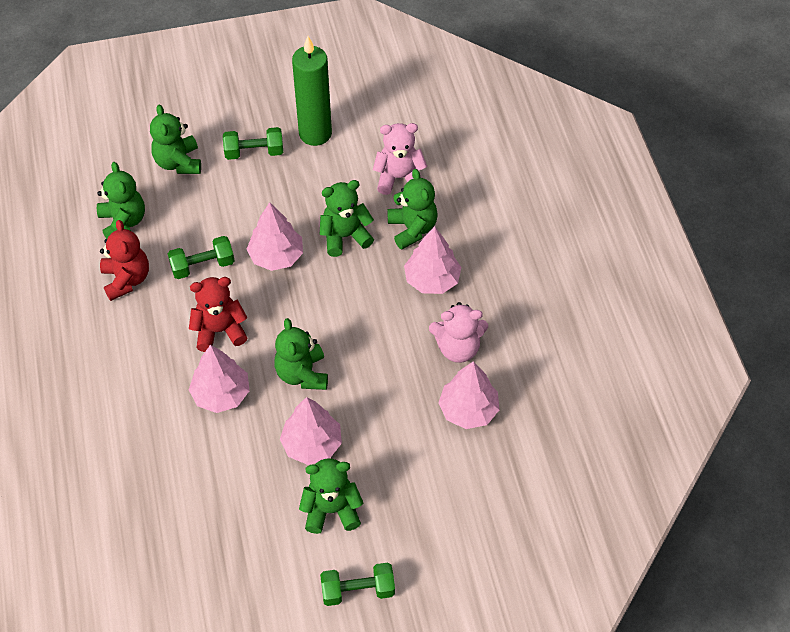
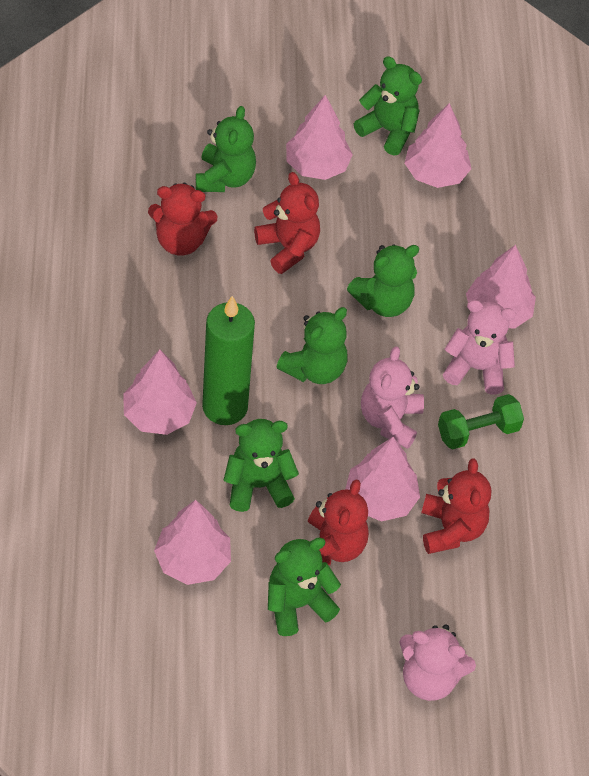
green dumbbell: [168,236,235,279] [223,127,283,160] [320,563,395,606] = 3 -> [438,394,524,449] = 1
pink teddy bear: [373,123,427,195] [429,302,488,363] = 2 -> [361,346,424,449] [399,624,476,701] [443,300,516,395] = 3
pink tree: [189,345,250,413] [247,202,303,271] [280,397,342,465] [404,226,462,294] [438,361,499,429] = 5 -> [123,350,197,435] [154,500,231,585] [286,95,353,180] [345,437,420,522] [404,103,471,188] [466,245,536,329] = 6
red teddy bear: [100,220,149,301] [189,277,247,352] = 2 -> [148,183,217,255] [254,172,320,274] [308,480,369,565] [421,458,491,554] = 4

